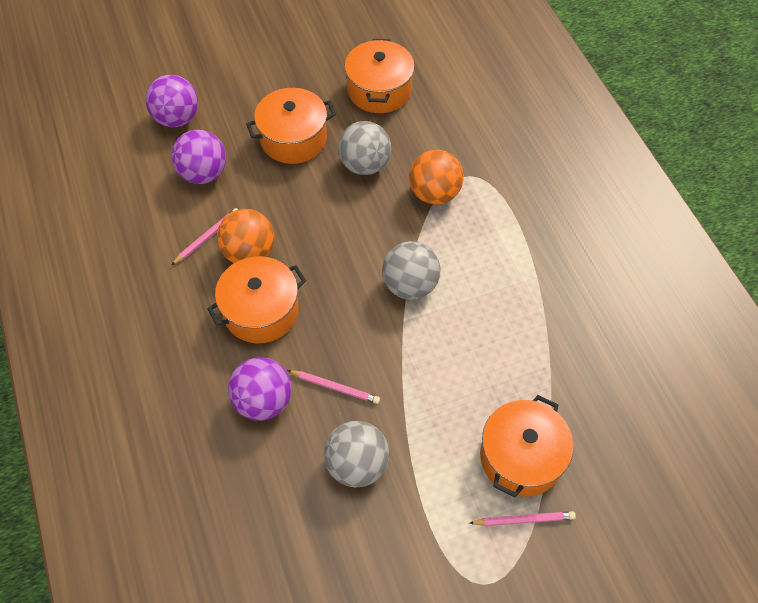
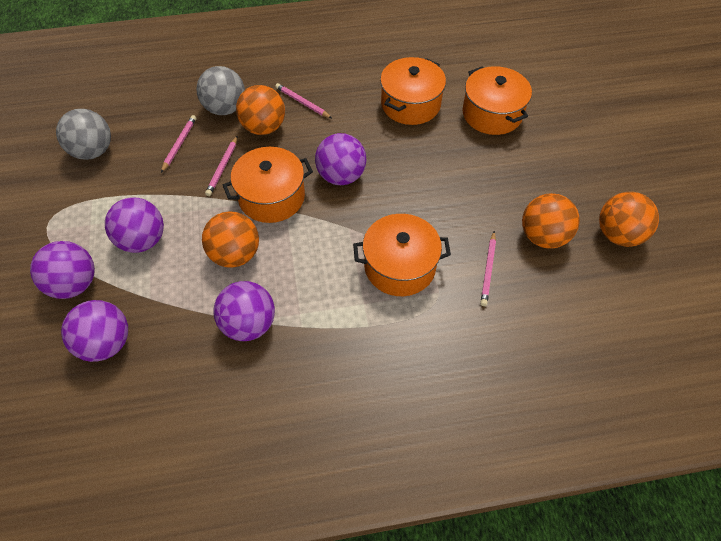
grey ball: [324,421,389,487] [338,121,391,175] [382,241,441,300] = 3 -> [56,109,111,160] [197,66,245,115] = 2
orange ball: [217,209,274,263] [409,150,464,205] = 2 -> [202,211,259,268] [236,85,285,135] [522,193,580,249] [599,192,659,247] = 4
pink pencil: [172,208,238,265] [287,370,380,404] [469,511,576,526] = 3 -> [161,115,196,173] [205,136,237,196] [275,83,332,118] [480,231,496,306] = 4
purple ball: [145,75,198,127] [171,130,226,184] [228,357,292,421] = 3 -> [30,241,95,299] [61,300,128,362] [105,197,164,253] [213,281,275,341] [315,133,366,185] = 5

